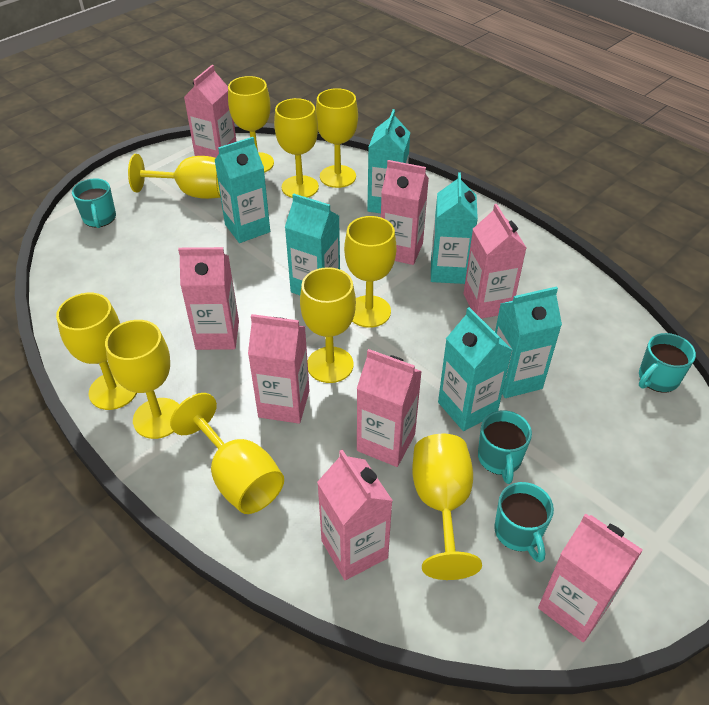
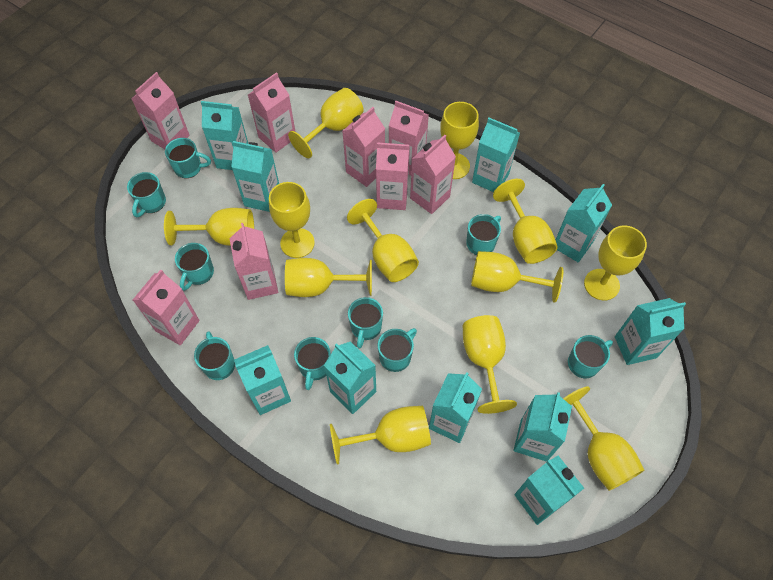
turquoise carton: [215,137,270,243] [285,194,340,295] [367,109,410,213] [431,172,478,284] [438,307,512,431] [495,286,562,398] = 6 -> [201,101,248,170] [231,141,279,212] [234,345,291,415] [324,342,376,414] [429,372,482,443] [472,118,520,192] [514,392,572,462] [514,456,584,525] [556,184,612,262] [615,298,686,365] = 10
turquoise mug: [72,178,116,228] [478,410,532,484] [494,482,554,563] [639,333,696,393] = 4 -> [127,172,166,217] [165,138,211,178] [175,243,214,291] [194,331,235,380] [294,337,331,390] [348,297,383,349] [378,328,417,372] [466,214,501,255] [568,335,613,378] = 9
yellow goblet: [56,293,137,410] [105,320,179,439] [128,154,221,199] [170,393,284,514] [228,76,274,173] [274,98,319,198] [300,267,356,383] [316,88,358,188] [344,216,397,328] [412,434,482,580] = 10 -> [164,208,254,246] [269,182,315,258] [285,258,372,297] [288,88,364,158] [330,406,431,464] [347,199,419,282] [440,102,479,179] [463,315,517,414] [471,251,563,303] [493,179,558,264] [563,386,644,491] [584,226,647,301] = 12

